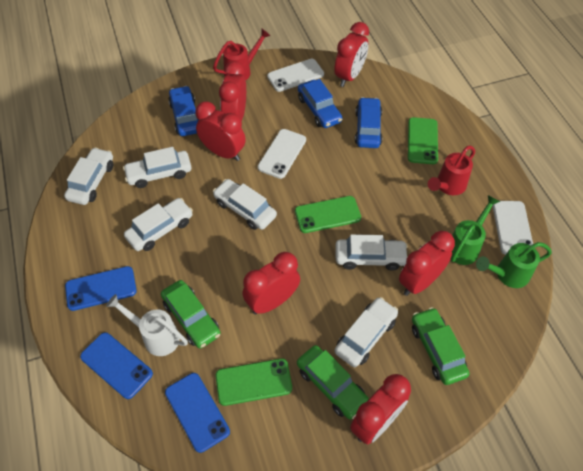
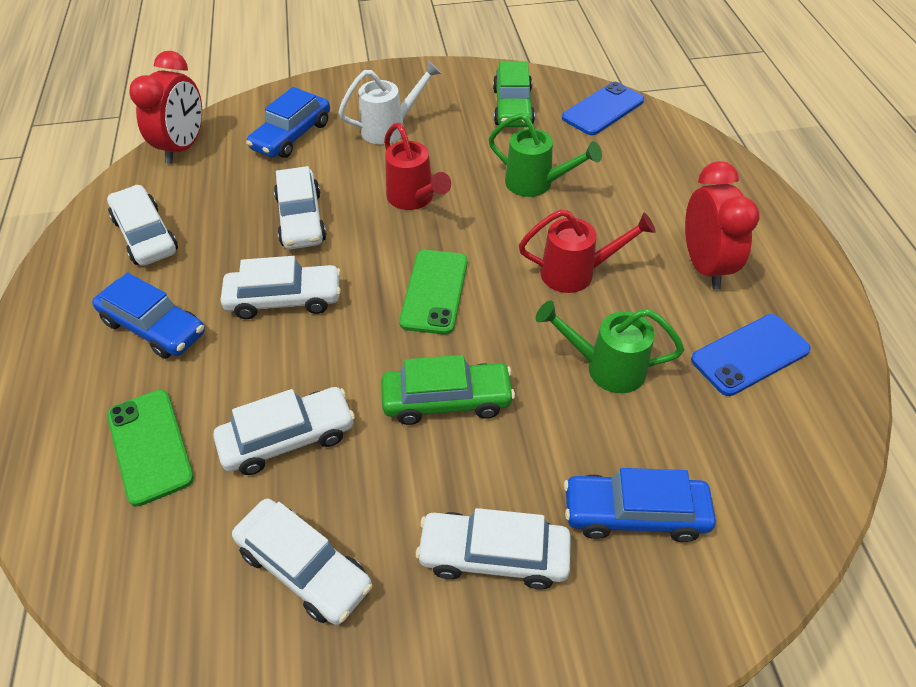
blue phone: [65,266,137,311] [80,332,153,399] [165,373,230,453] = 3 -> [562,82,644,135] [691,314,811,396] = 2
green car: [161,280,221,349] [297,345,369,420] [412,307,470,385] = 3 -> [381,355,515,425] [493,61,535,127] = 2
green phone: [215,358,292,406] [295,196,361,233] [408,117,438,164] = 3 -> [107,390,194,507] [399,250,468,335] = 2
red clock: [195,101,246,161] [219,61,246,121] [242,252,300,314] [334,22,369,87] [350,374,411,445] [399,231,455,296] = 6 -> [129,51,202,164] [685,161,760,289] = 2
white phone: [258,129,306,179] [267,59,324,92] [492,201,533,255] = 3 -> none = 0

